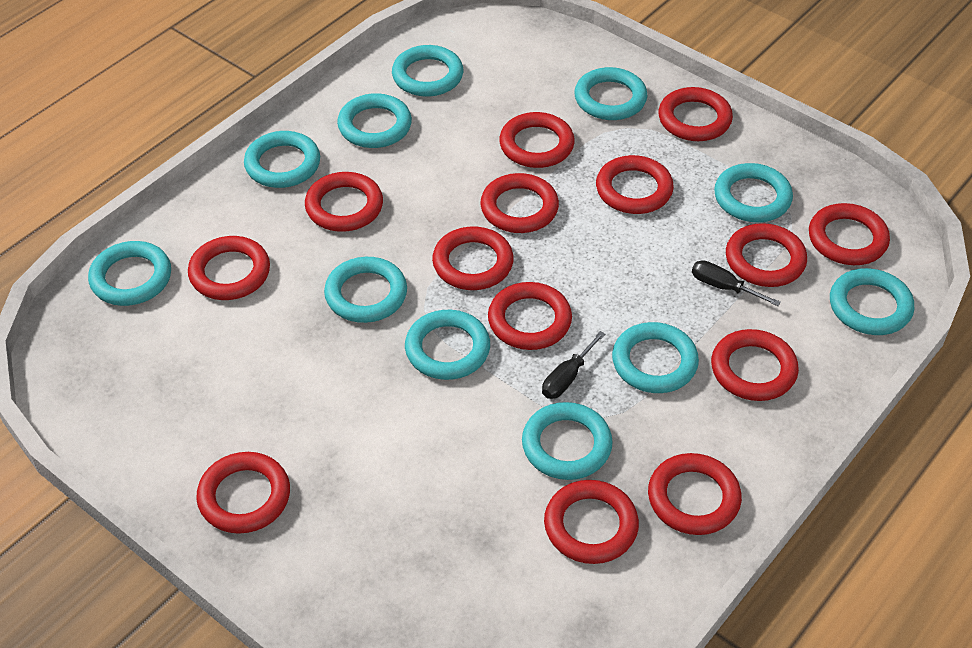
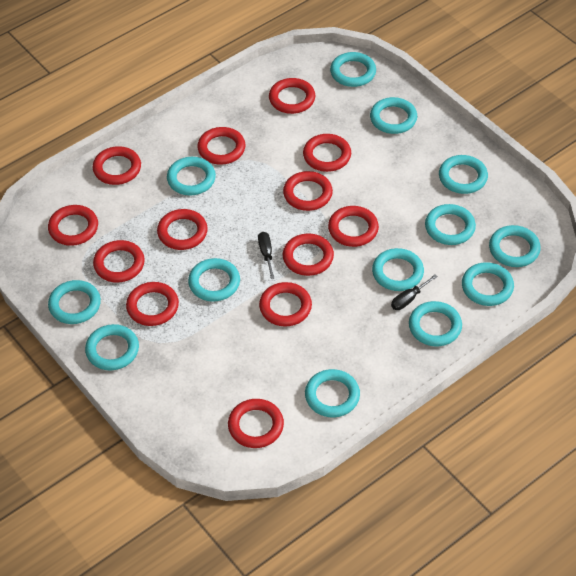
red ring: [188,236,270,300] [196,452,290,534] [305,172,383,232] [432,227,514,290] [480,173,559,233] [488,282,572,350] [499,112,575,168] [544,480,639,564] [596,155,674,214] [648,453,742,535] [659,87,733,141] [711,329,799,401] [726,223,807,287] [809,203,890,265] = 14 -> [48,205,98,246] [93,146,141,185] [93,240,145,283] [126,282,179,326] [157,209,208,250] [197,127,246,165] [228,399,284,448] [259,282,312,327] [269,78,315,114] [283,171,333,211] [283,234,334,276] [303,134,351,172] [328,206,379,247] = 13
turquoise ring: [88,241,171,306] [244,131,320,188] [324,257,407,323] [337,93,412,148] [392,45,463,97] [405,310,490,380] [522,402,613,480] [574,67,648,120] [612,322,699,393] [714,163,793,222] [830,268,914,335] = 11 -> [48,280,101,324] [85,324,139,370] [167,157,216,195] [188,258,240,302] [305,369,360,417] [330,52,376,87] [370,97,417,134] [372,248,424,291] [409,301,462,346] [425,204,476,245] [439,155,488,194] [462,262,514,306] [489,225,541,267] = 13

